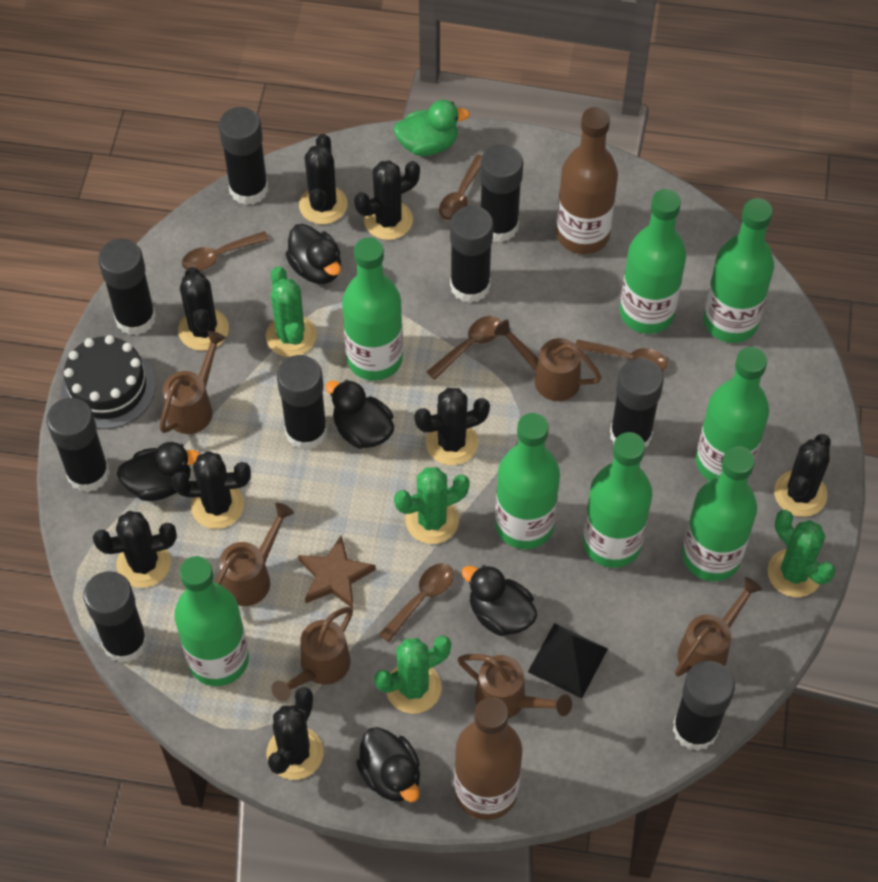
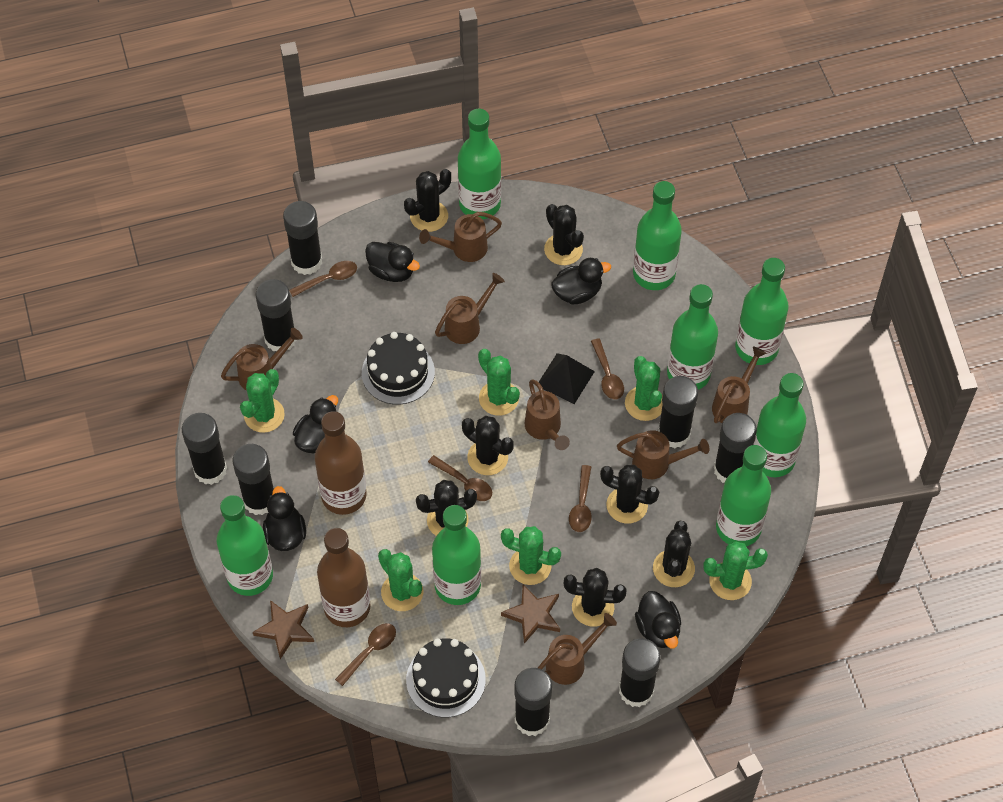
black cactus: [93,511,177,588] [172,451,251,529] [178,267,229,351] [266,687,323,780] [299,134,347,224] [354,160,420,240] [414,388,490,465] [774,434,831,517] = 8 -> [404,169,451,232] [416,480,477,536] [462,416,514,475] [544,204,584,265] [564,568,627,627] [600,465,659,524] [653,521,695,587] = 7
black cake: [61,335,155,429] = 1 -> [362,332,435,405] [406,638,486,717] = 2
black glue stick: [47,398,110,492] [83,571,147,663] [98,239,156,336] [219,107,268,205] [277,355,327,450] [450,206,494,303] [480,145,523,243] [610,358,664,447] [673,661,735,751] = 9 -> [182,413,227,485] [233,444,274,515] [255,279,296,351] [283,201,322,275] [514,668,552,736] [619,638,661,707] [658,376,698,448] [714,413,757,483] = 8
brown star: [298,536,376,609] = 1 -> [253,600,314,659] [501,584,560,644] = 2
brown watering can: [159,331,226,434] [215,503,294,606] [272,607,353,701] [458,654,572,719] [494,320,602,401] [675,577,762,677] = 6 -> [221,328,303,391] [419,212,502,262] [435,273,505,344] [525,379,570,450] [538,613,617,685] [617,430,709,479] [712,346,766,423] = 7
green cactus: [266,266,317,357] [374,636,451,714] [394,467,470,544] [768,510,836,597] = 4 -> [240,369,285,433] [378,549,423,611] [478,349,520,416] [501,526,561,585] [625,356,663,421] [703,541,768,600] = 6
green duck: [394,100,470,156] = 1 -> none = 0

